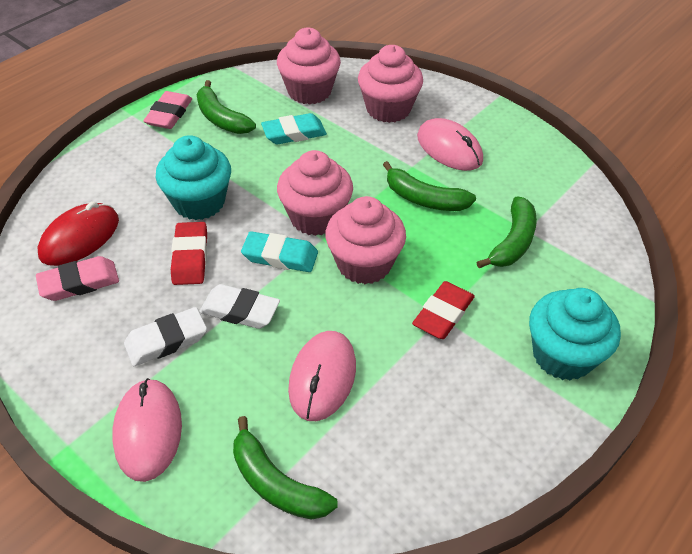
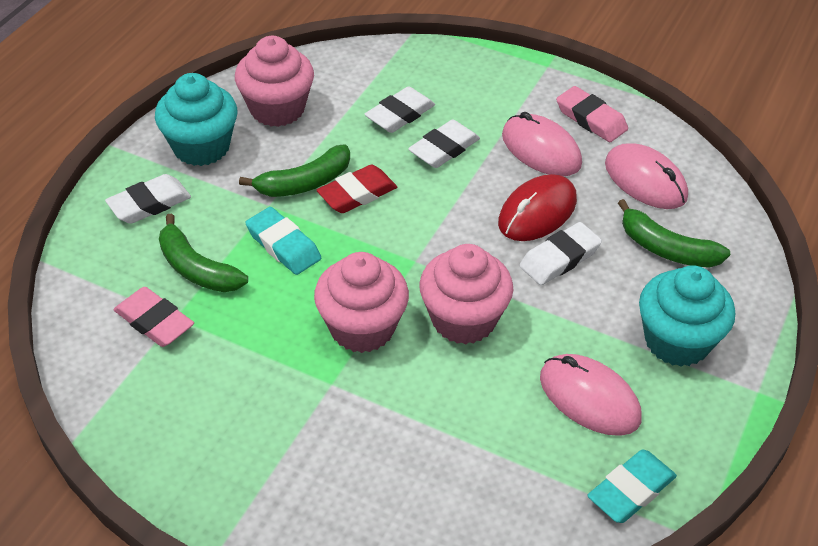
green banana: [197,80,256,134] [233,416,338,520] [383,161,476,211] [477,196,537,268] = 4 -> [159,214,248,292] [239,145,350,197] [618,199,730,268] = 3
pink cupcake: [277,28,341,105] [277,150,353,236] [325,196,406,284] [358,45,423,123] = 4 -> [235,36,314,127] [314,252,409,353] [419,244,513,344] = 3
red eraser: [171,222,207,285] [412,281,475,339] = 2 -> [317,165,397,213] = 1
white eraser: [124,307,207,366] [199,284,280,329] = 2 -> [105,174,191,224] [364,86,435,133] [408,120,480,168] [519,222,602,285] = 4

